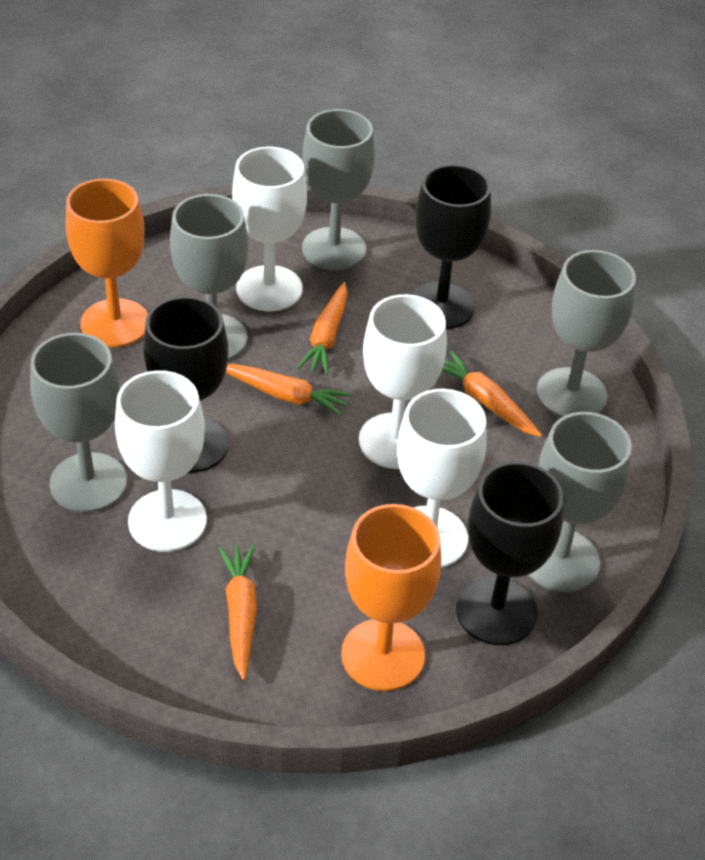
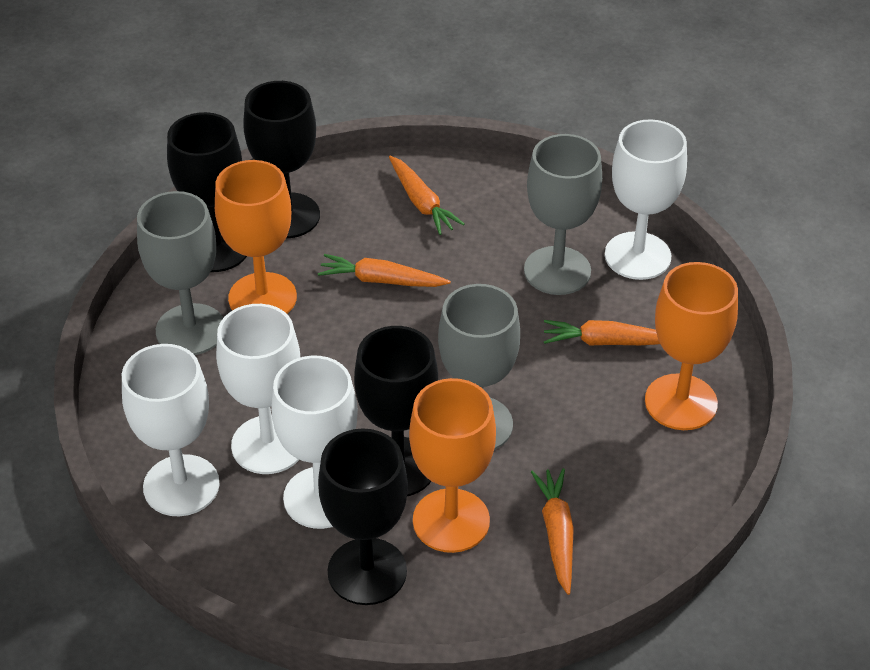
black goblet: [143,296,229,473] [411,164,491,329] [456,461,564,645] = 3 -> [167,112,247,272] [243,81,320,238] [318,428,408,605] [354,326,438,496] = 4
grey goblet: [30,333,127,513] [170,194,248,360] [302,109,375,270] [528,412,632,592] [536,250,636,418] = 5 -> [137,191,223,355] [438,284,520,450] [524,134,602,295] = 3
orange goblet: [66,179,148,347] [341,504,441,691] = 2 -> [215,160,297,314] [409,378,496,553] [645,262,738,430] = 3

